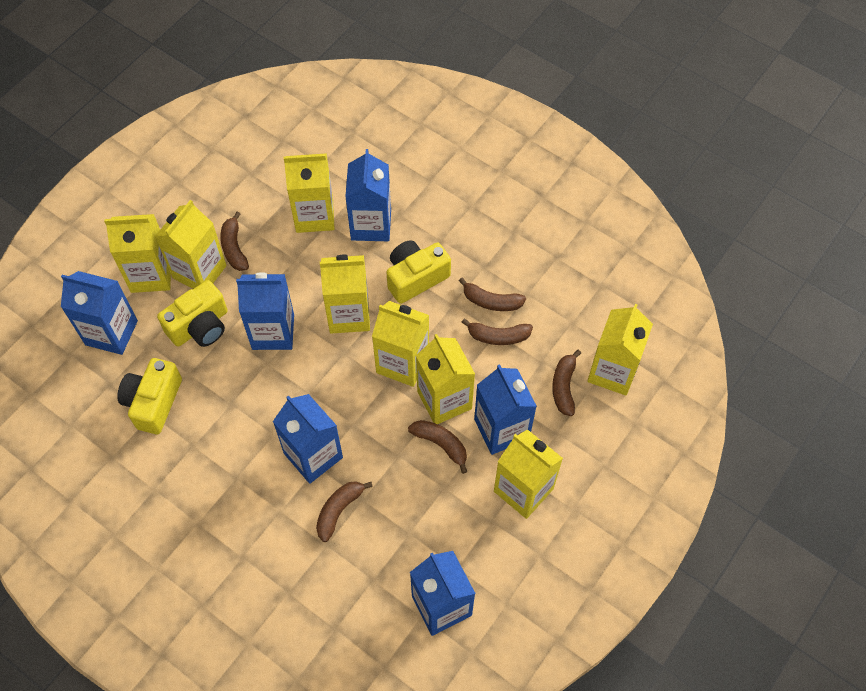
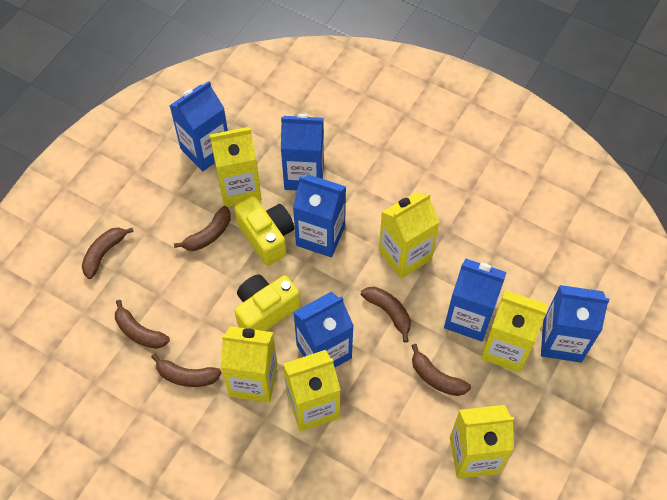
yellow camera: [117,358,182,434] [157,280,228,347] [386,240,451,304] = 3 -> [234,196,294,266] [234,275,300,331] = 2
yellow carton: [104,214,171,293] [155,200,227,289] [284,153,335,233] [320,255,370,334] [372,301,429,387] [416,334,475,424] [494,429,563,519] [587,304,653,396] = 8 -> [210,127,261,207] [220,326,277,403] [283,350,341,431] [379,192,440,279] [450,405,514,479] [481,290,547,373] = 6

